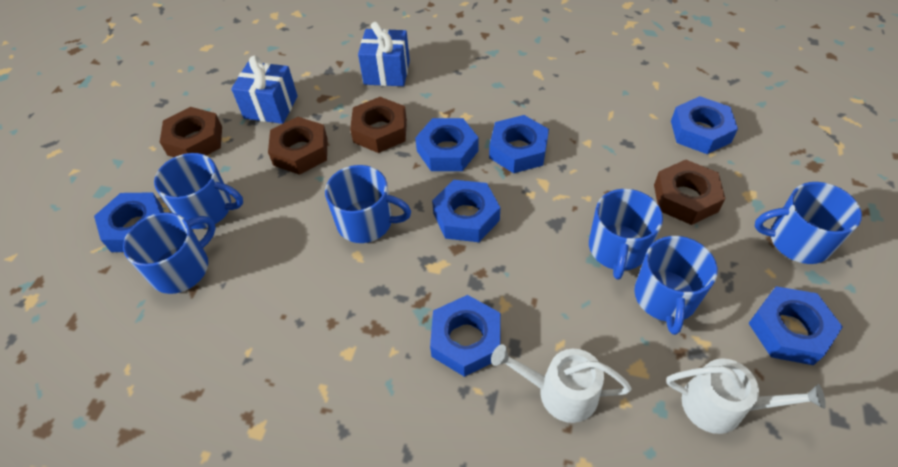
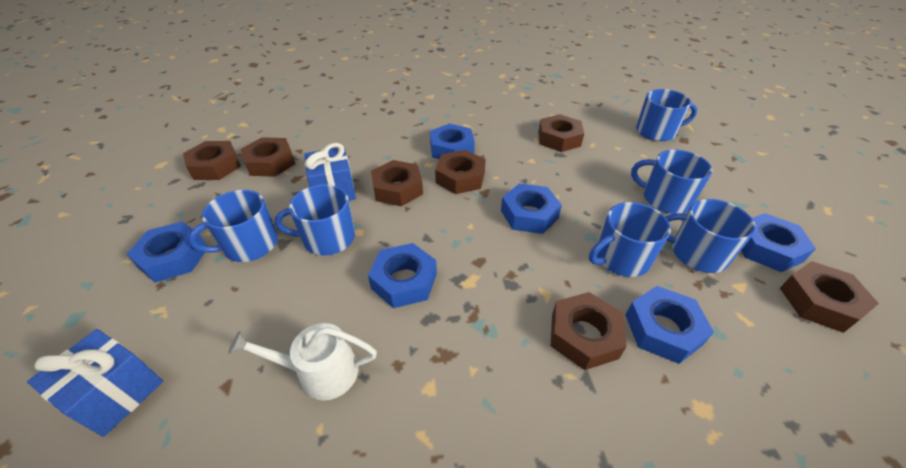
blue nut: [94,192,164,252] [415,118,479,171] [430,295,501,377] [432,180,500,242] [489,115,549,173] [671,96,738,154] [749,286,843,365] = 7 -> [126,222,207,283] [368,243,437,308] [430,123,475,159] [501,184,562,234] [626,286,714,364] [741,213,816,272] = 6
brown nut: [160,107,222,157] [268,117,328,175] [350,97,407,153] [654,160,725,225] = 4 -> [183,141,241,180] [241,137,295,177] [371,160,423,206] [435,150,486,194] [538,114,584,152] [551,292,627,370] [780,261,879,333] = 7
white watering can: [491,344,632,423] [666,358,826,434] = 2 -> [228,323,377,401] = 1

